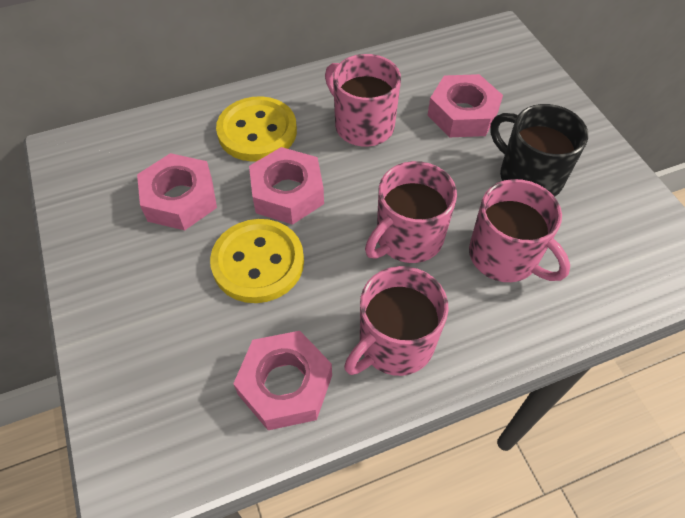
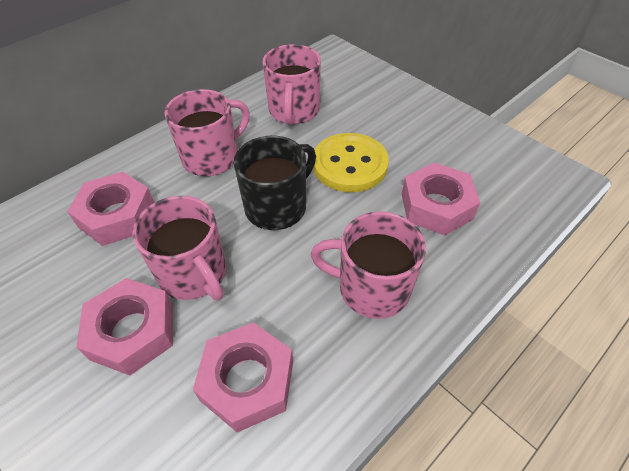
yellow button: [210,219,304,303] [216,96,297,162] = 2 -> [313,133,389,192] = 1

